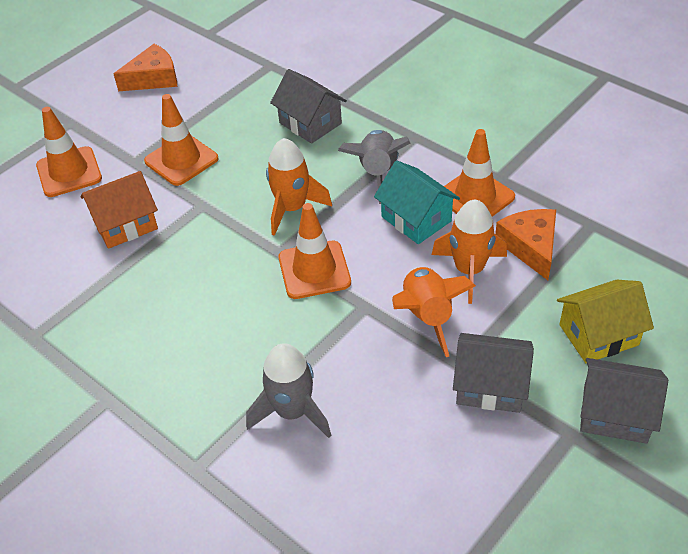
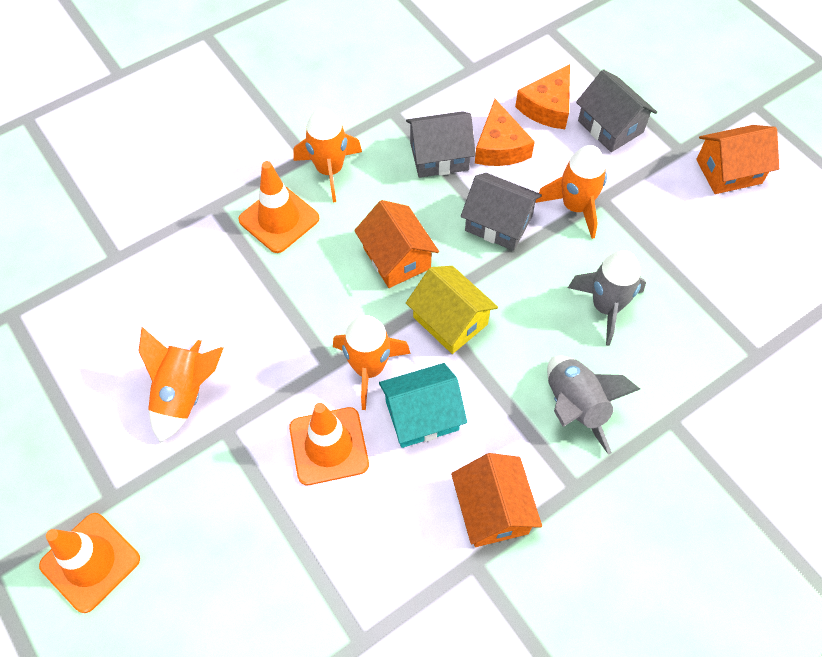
orange house: [81,171,158,249] = 1 -> [354,200,439,288] [451,453,542,547] [696,125,779,194] = 3
orange rocket: [266,138,332,236] [392,267,476,357] [432,199,507,304] = 3 -> [139,327,223,443] [293,107,362,202] [333,315,411,410] [535,145,607,239] = 4
orange traffic cone: [36,107,102,197] [144,94,218,186] [279,203,351,299] [444,129,515,217] = 4 -> [39,513,140,613] [238,161,319,253] [289,403,369,485] = 3

